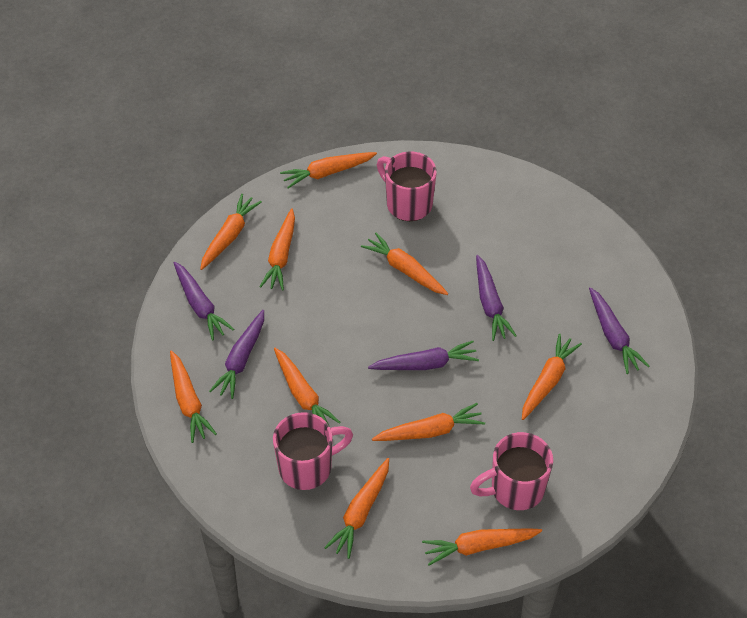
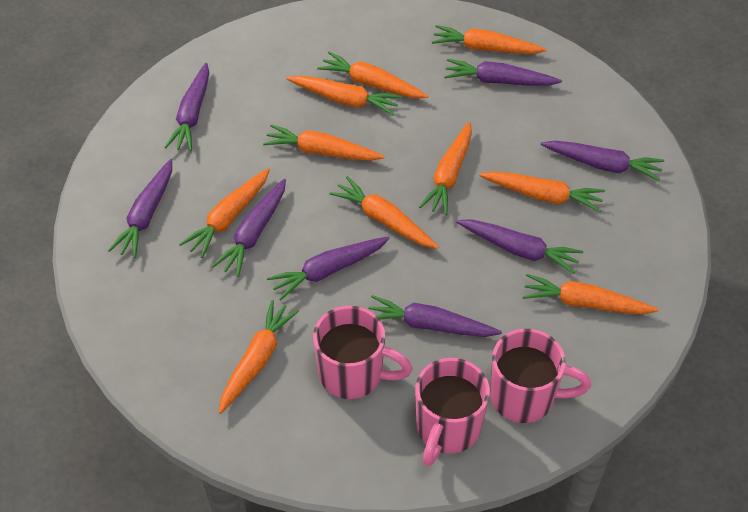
purple carrot: [174,262,234,340] [209,310,264,399] [368,341,479,370] [476,255,517,341] [589,287,649,374] = 5 -> [108,159,172,258] [164,63,209,151] [212,179,286,277] [267,236,390,300] [368,295,502,337] [444,59,562,86] [456,219,583,274] [540,140,664,181] = 8

